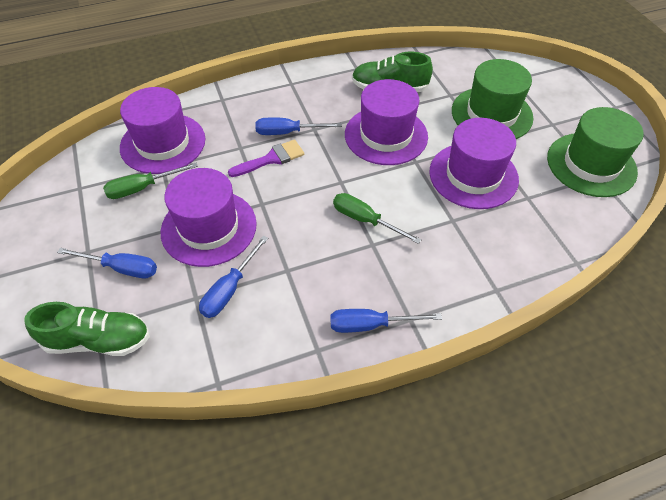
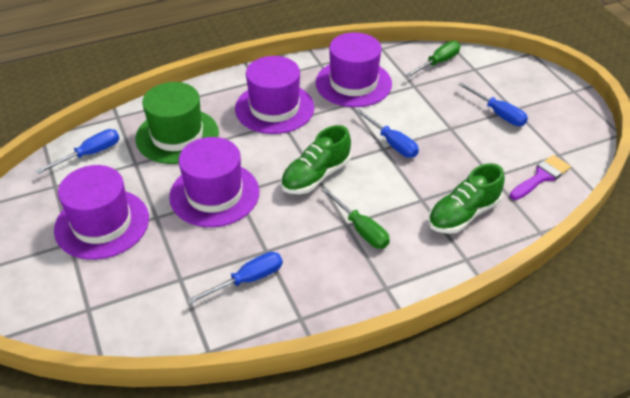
green hat: [452,59,534,139] [547,107,644,197] = 2 -> [135,82,219,164] = 1

